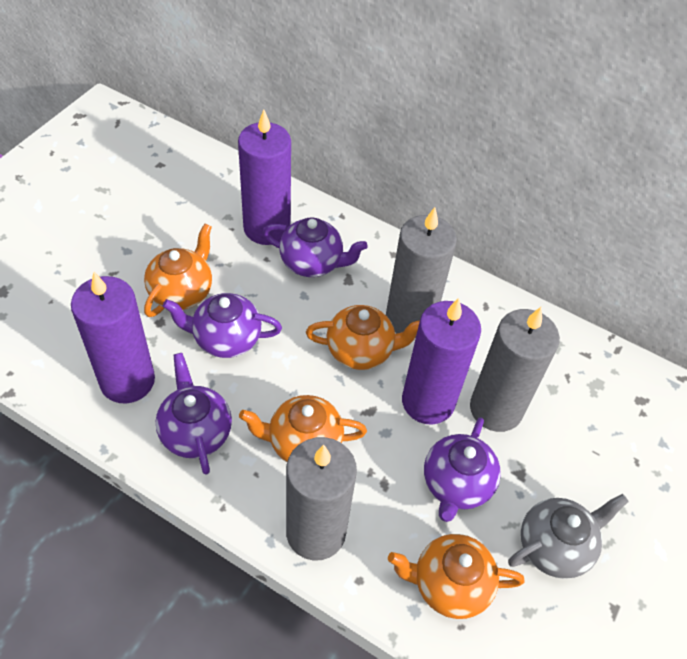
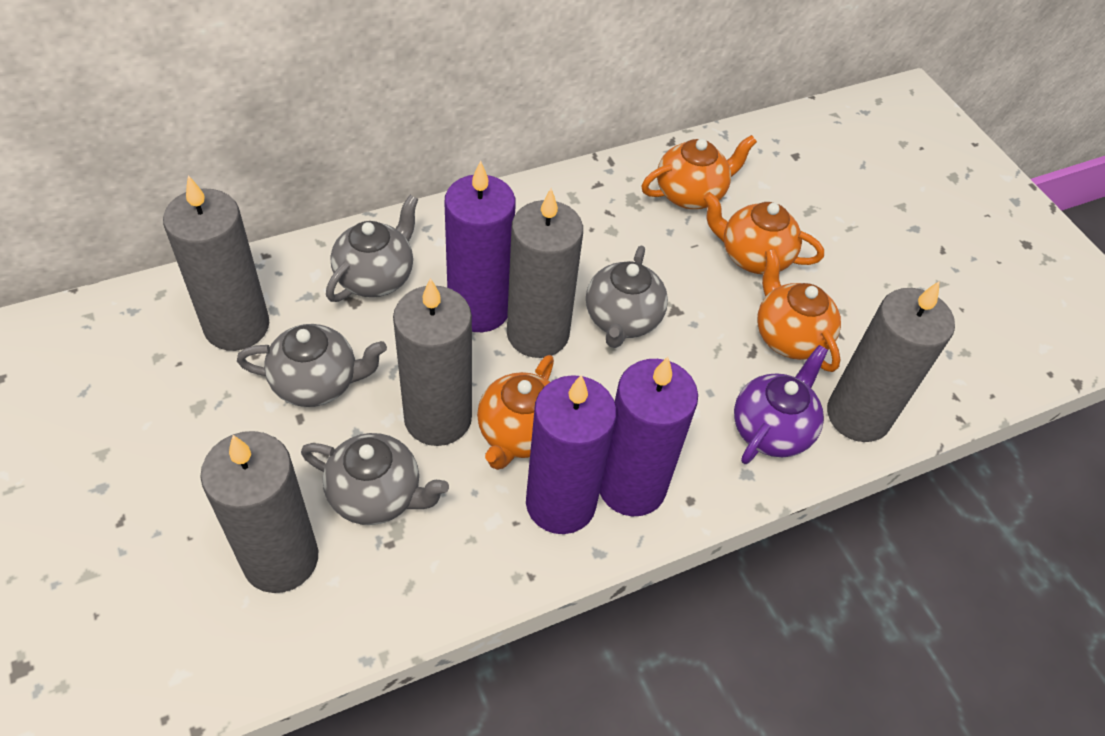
grey candle: [286,437,357,561] [386,207,457,338] [470,307,560,432] = 3 -> [163,175,269,351] [200,431,318,593] [393,278,472,446] [507,189,583,358] [827,281,955,442] = 5
grey teapot: [508,494,629,579] = 1 -> [237,324,387,407] [301,433,449,525] [326,195,418,302] [586,245,668,348] = 4
purple teapot: [156,353,232,475] [163,293,282,358] [263,217,368,277] [424,417,501,522] = 4 -> [734,345,828,464] = 1

